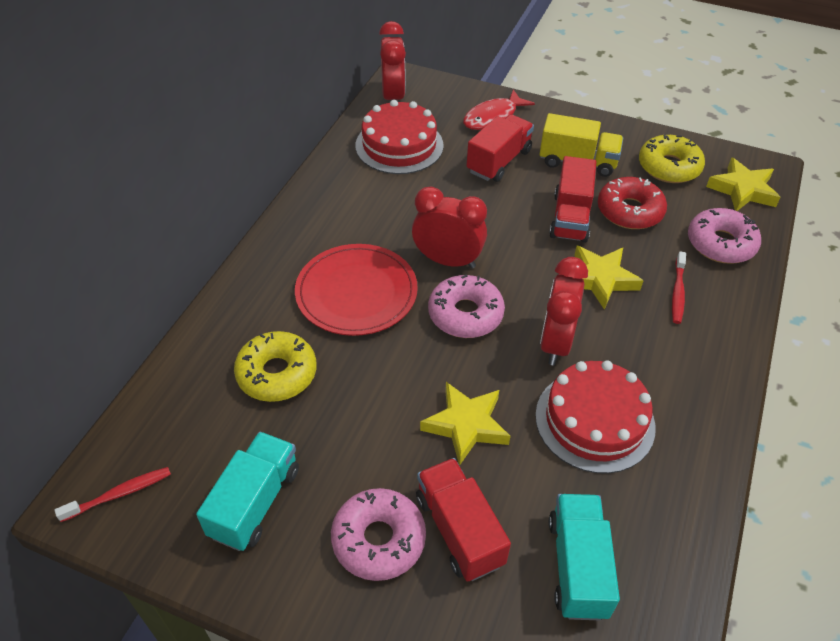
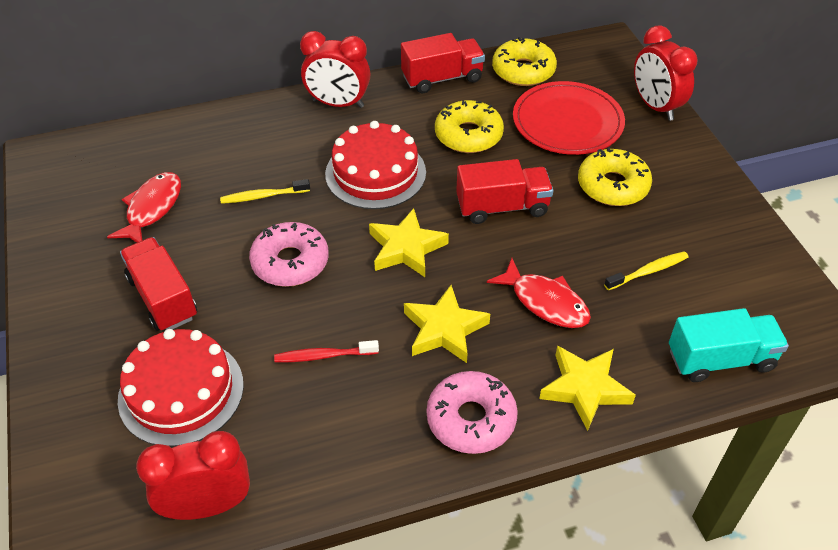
pink donut: [331,488,426,581] [428,274,505,338] [688,208,761,264] = 3 -> [249,222,329,287] [427,371,518,454] = 2
red donut: [598,177,667,229] = 1 -> none = 0
red fish: [463,90,535,130] = 1 -> [107,172,181,243] [487,258,591,328] = 2
red toothbrush: [55,467,171,522] [672,251,686,324] = 2 -> [274,340,379,362] = 1
turquoise truck: [196,432,299,551] [549,494,620,620] = 2 -> [669,308,789,382] = 1
yellow donut: [234,331,317,402] [639,135,705,183] = 2 -> [435,100,504,153] [492,37,557,86] [578,147,652,206] = 3
yellow toothbrush: none = 0 -> [220,179,310,204] [604,251,689,290] = 2
yellow truck: [540,113,623,177] = 1 -> none = 0

